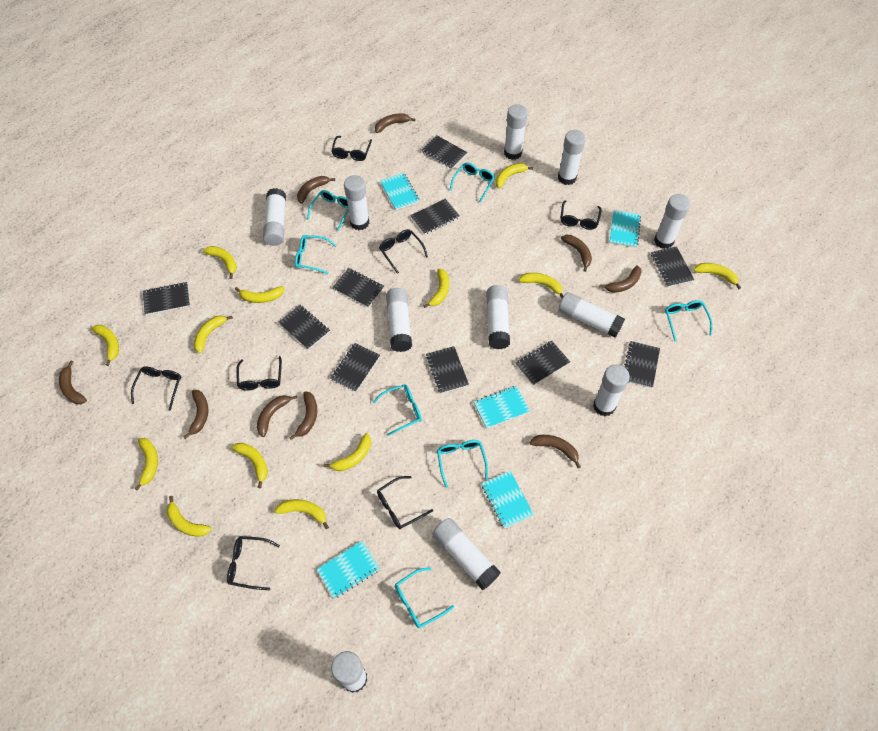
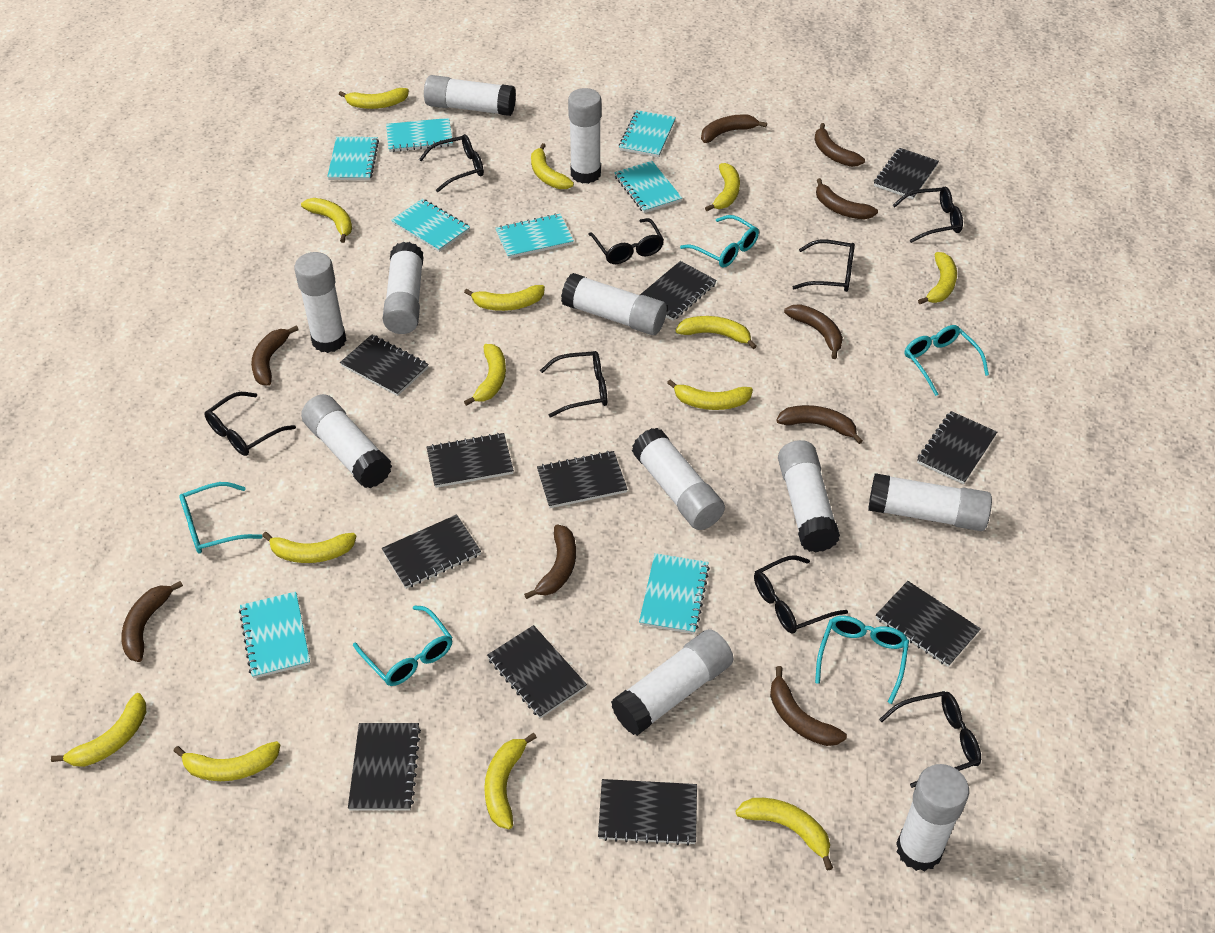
black glasses: [131,366,181,411] [227,536,280,590] [236,356,282,391] [331,136,372,161] [377,476,433,529] [379,229,428,274] [561,200,602,230] = 7 -> [205,392,296,456] [419,134,484,192] [540,351,607,417] [588,218,664,264] [754,555,848,634] [793,240,855,292] [879,691,981,788] [893,187,963,243] = 8
black notebook: [143,282,190,315] [278,305,330,350] [330,343,380,392] [332,268,384,308] [411,199,460,234] [421,135,468,169] [426,346,469,394] [515,341,570,385] [624,341,660,388] [651,246,694,287] = 10 -> [340,334,429,396] [348,723,421,810] [382,515,481,589] [427,433,514,488] [487,625,587,718] [537,451,628,508] [598,779,697,846] [640,261,717,321] [874,148,939,199] [876,581,981,667] [917,411,997,484] = 11
turquoise glasses: [295,235,336,274] [307,190,349,231] [373,384,422,436] [395,567,454,628] [437,440,488,488] [450,163,495,203] [665,300,713,342] = 7 -> [179,482,263,554] [353,605,452,686] [680,215,759,268] [815,616,909,704] [905,325,989,396] = 5
turquoise notebook: [317,540,380,599] [380,173,420,210] [474,386,530,429] [482,471,534,529] [610,210,641,248] = 5 -> [239,592,310,679] [327,137,379,180] [386,118,453,152] [391,199,470,252] [495,214,574,259] [614,161,682,213] [619,110,676,157] [639,553,710,634] = 8
yellow banana: [91,325,119,366] [135,438,158,490] [166,496,211,537] [194,316,233,353] [203,246,237,279] [231,443,268,488] [235,286,284,303] [275,499,329,529] [323,433,371,471] [423,268,449,308] [496,163,533,188] [519,273,563,298] [694,263,741,289] = 13 -> [51,693,146,767] [174,741,280,781] [262,532,356,563] [301,198,352,243] [339,88,409,109] [464,285,545,311] [464,344,506,406] [484,733,537,829] [531,143,574,189] [667,379,753,410] [676,316,757,349] [705,163,740,211] [735,798,833,871] [918,252,957,304] = 14

